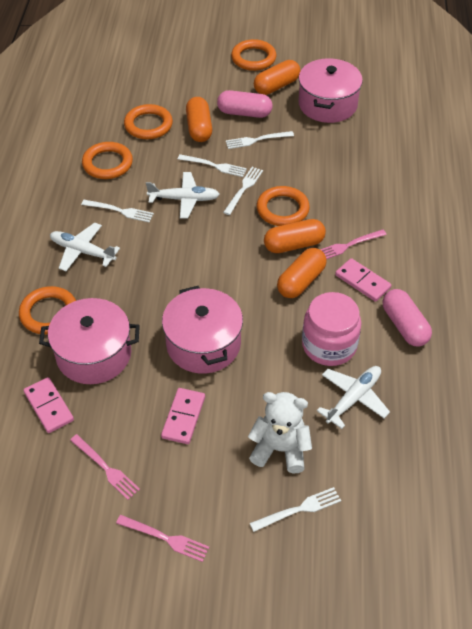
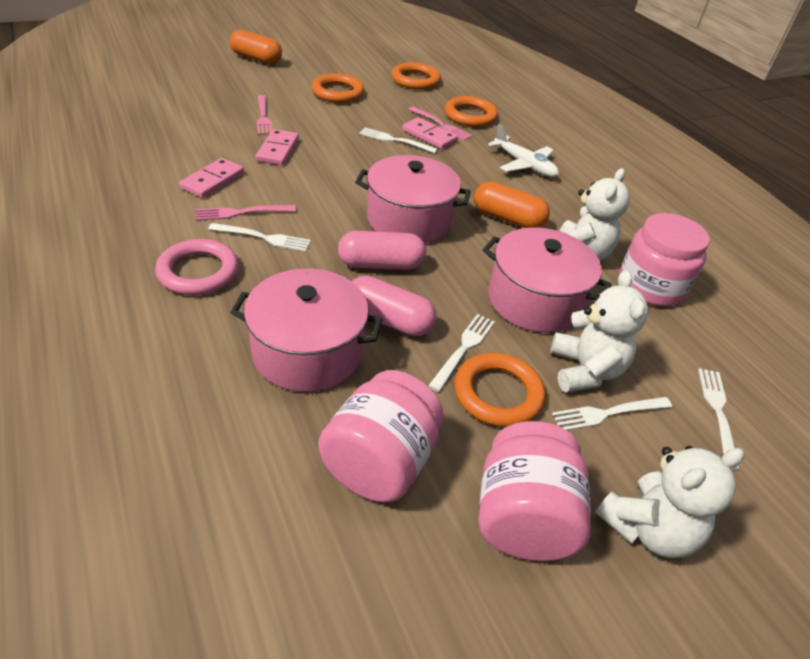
orange capsule: [186,97,212,142] [254,60,300,95] [264,219,326,253] [277,248,327,298] = 4 -> [230,30,282,64] [474,182,550,228] = 2
orange ring: [19,286,76,335] [82,142,133,179] [124,104,173,139] [231,39,276,71] [257,186,310,226] = 5 -> [311,73,365,103] [391,62,441,90] [445,96,498,127] [455,353,545,427] = 4
pink jar: [302,292,361,366] = 1 -> [318,370,444,502] [479,421,591,561] [619,213,710,306] = 3
pink ring: none = 0 -> [155,239,238,295] = 1
white plane: [50,223,120,271] [146,172,220,218] [317,366,390,429] = 3 -> [488,124,559,177] = 1
white teddy bear: [248,392,312,473] = 1 -> [551,270,649,393] [560,168,630,260] [595,446,744,558] = 3

